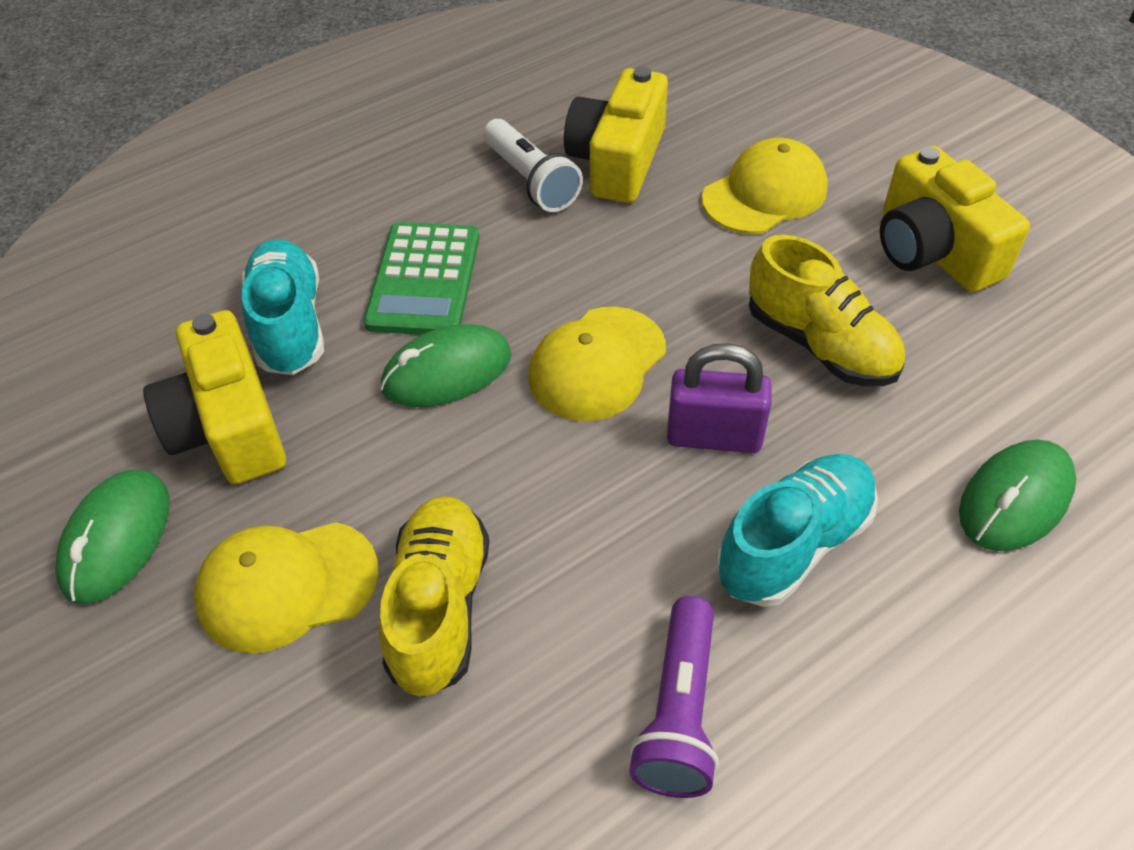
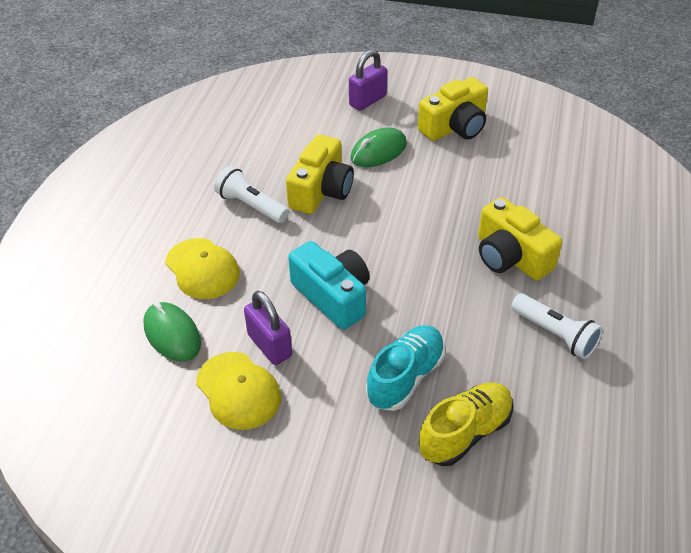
green calculator: [364,222,479,335] = 1 -> none = 0
green mouse: [55,470,170,604] [380,324,511,407] [959,440,1076,551] = 3 -> [143,302,201,361] [351,127,407,167] = 2
purple flashlight: [629,596,719,798] = 1 -> none = 0
purple padlock: [667,343,771,453] = 1 -> [244,291,292,365] [349,50,387,111] = 2
turquoise camera: none = 0 -> [288,241,370,330] = 1
turquoise shoe: [242,239,324,375] [717,454,878,607] = 2 -> [366,325,445,411] = 1
white flashlight: [483,119,583,212] = 1 -> [214,166,289,223] [511,293,603,359] = 2
yellow cap: [194,522,379,654] [529,307,666,421] [702,138,828,234] = 3 -> [165,238,240,299] [196,352,281,430] = 2
yellow shoe: [379,496,489,697] [749,235,905,386] = 2 -> [419,383,513,466] = 1

